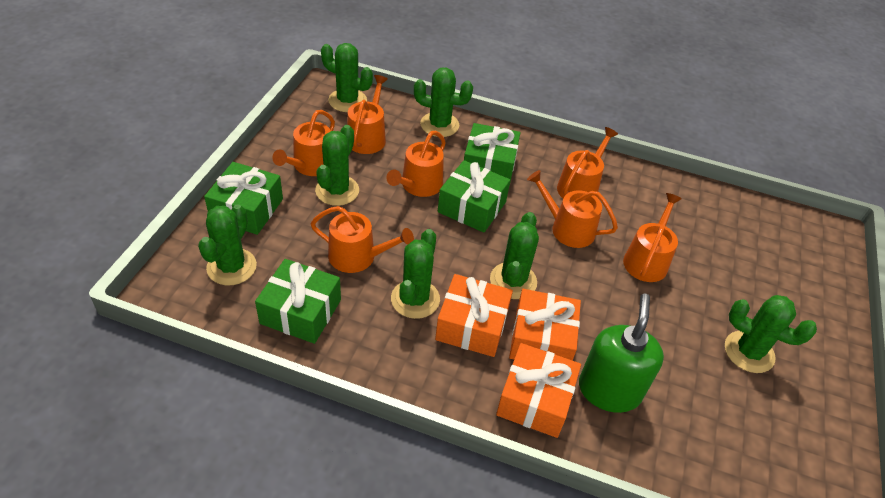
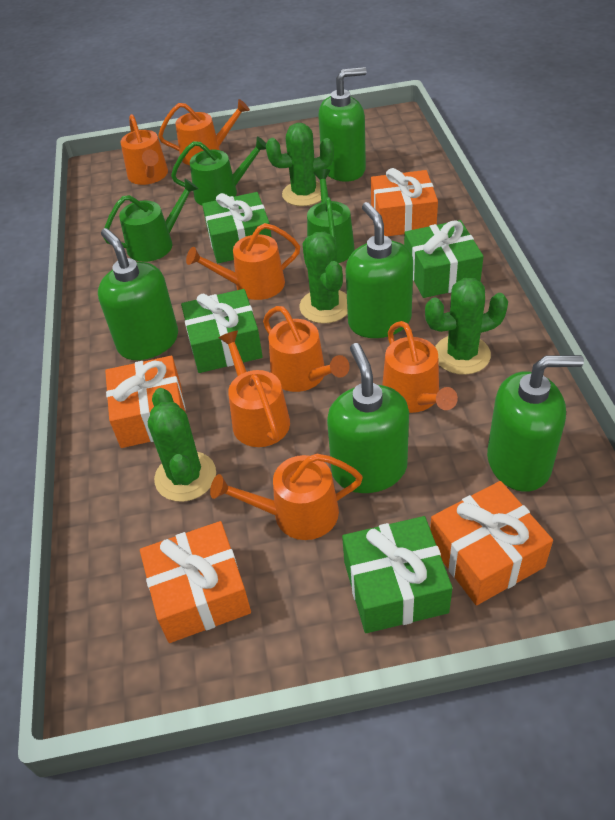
green cactus: [198,204,257,285] [315,125,359,206] [321,43,373,112] [391,229,440,319] [414,68,473,137] [490,212,539,299] [725,295,817,373] = 7 -> [148,388,216,502] [266,123,334,206] [300,232,348,324] [425,278,508,375] = 4
green soap dispenser: [579,294,664,413] = 1 -> [98,228,178,360] [318,67,367,182] [327,343,409,493] [346,202,413,338] [487,355,584,492] = 5
green watering can: none = 0 -> [103,178,199,262] [171,137,266,205] [307,169,355,263] = 3
orange gift: [435,274,513,357] [496,343,581,438] [509,289,581,361] = 3 -> [105,356,186,448] [140,521,251,643] [371,168,438,236] [430,481,553,605] = 4

